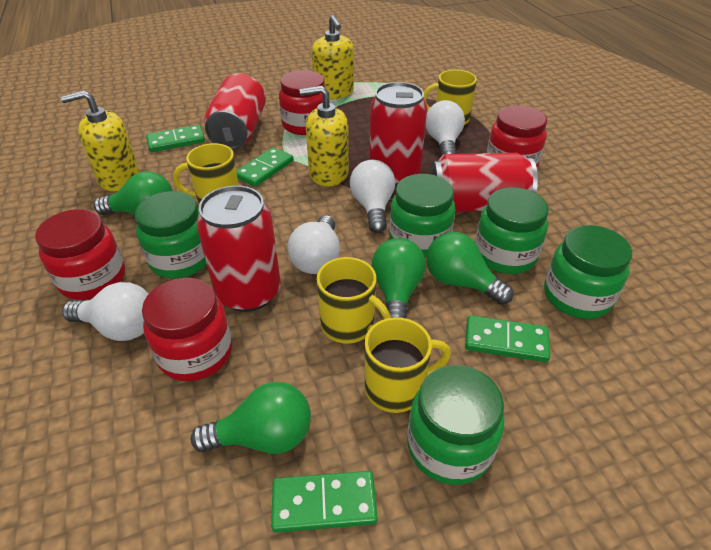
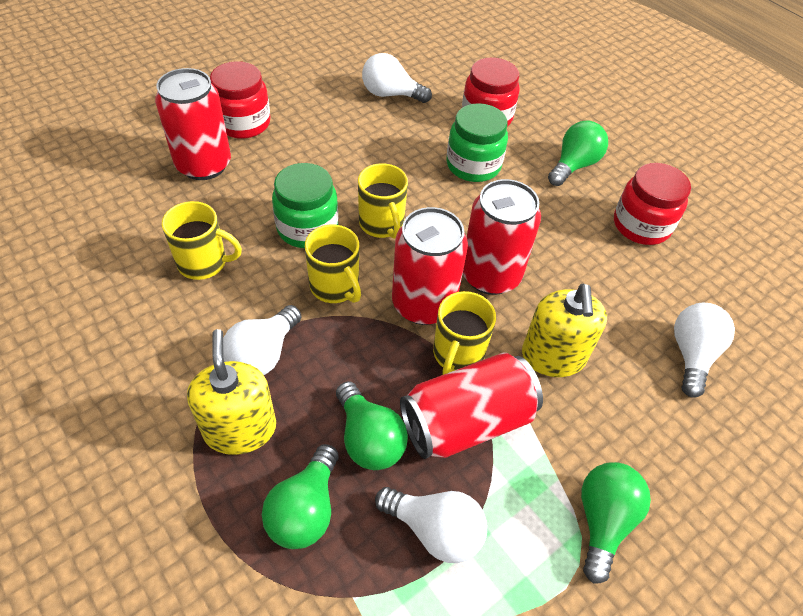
green domino: [146,125,205,152] [236,147,294,187] [271,471,378,533] [465,315,550,362] = 4 -> none = 0
green jar: [135,191,207,278] [389,174,456,258] [407,365,505,485] [475,187,549,274] [544,225,632,319] = 5 -> [272,163,338,248] [446,103,508,182] = 2
red jar: [35,209,125,300] [142,278,232,381] [279,70,327,135] [487,105,547,168] = 4 -> [210,61,270,139] [462,57,520,127] [614,163,691,245] = 3
yellow soap dispenser: [61,90,139,191] [300,86,349,187] [312,15,354,99] = 3 -> [187,329,276,455] [522,284,607,377] = 2

